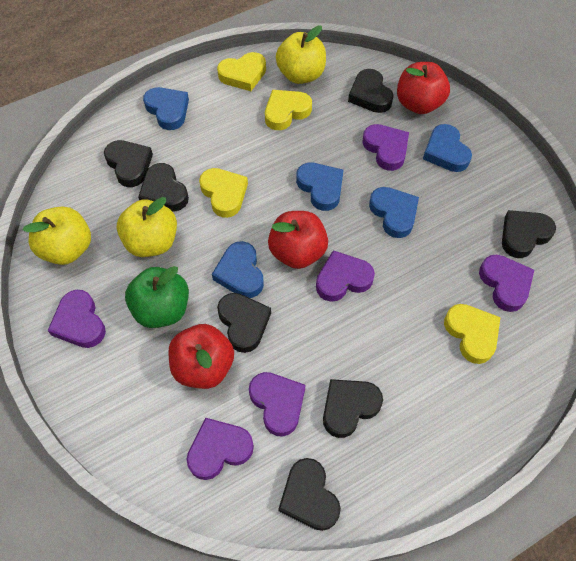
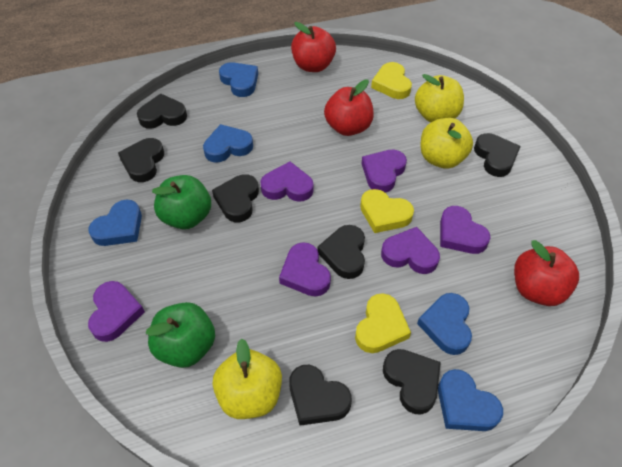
green apple: [125,266,189,328] = 1 -> [146,302,215,368] [152,175,211,229] = 2
yellow heart: [199,168,248,218] [217,52,266,91] [265,90,312,130] [444,304,501,364] = 4 -> [355,293,411,353] [360,189,414,233] [371,62,412,99] = 3

